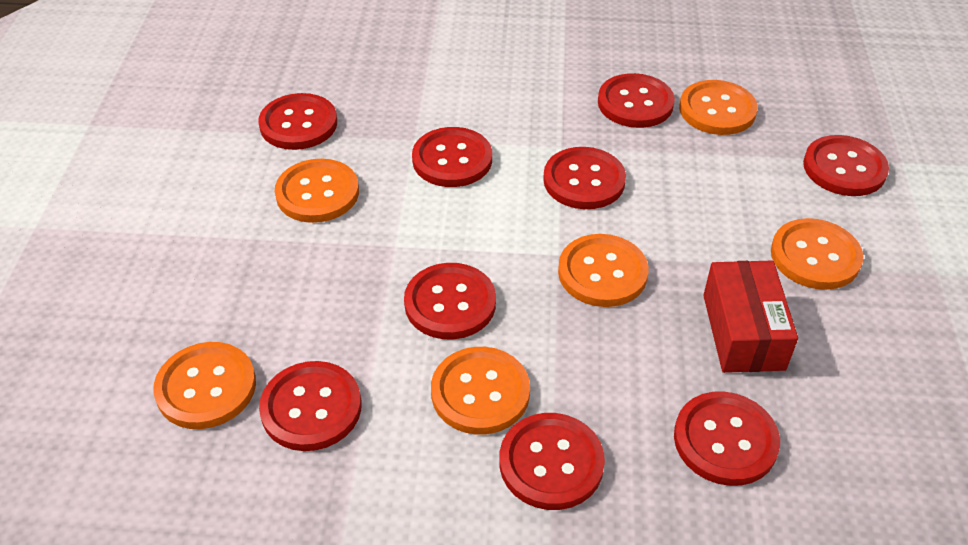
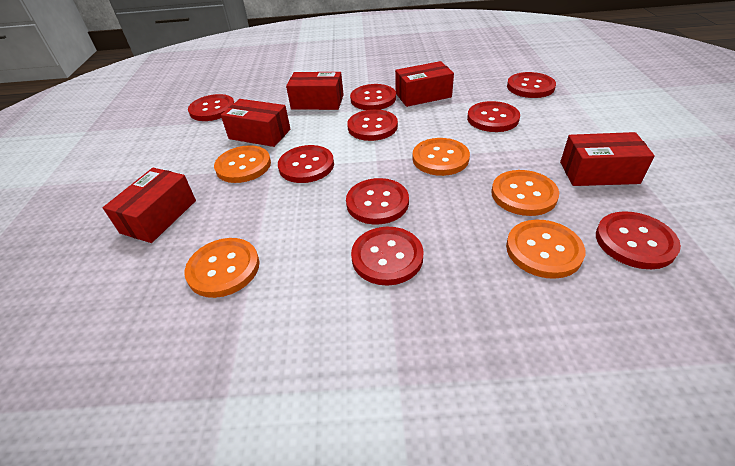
orange button: [153,342,256,429] [275,159,359,223] [431,347,530,435] [558,234,649,307] [679,80,758,135] [771,218,864,290] = 6 -> [184,238,259,298] [214,145,271,183] [412,138,470,176] [491,170,559,216] [506,220,585,279] = 5
red box: [703,261,798,373] = 1 -> [103,168,196,243] [221,99,290,147] [286,72,344,110] [395,61,454,107] [560,132,655,186] = 5

